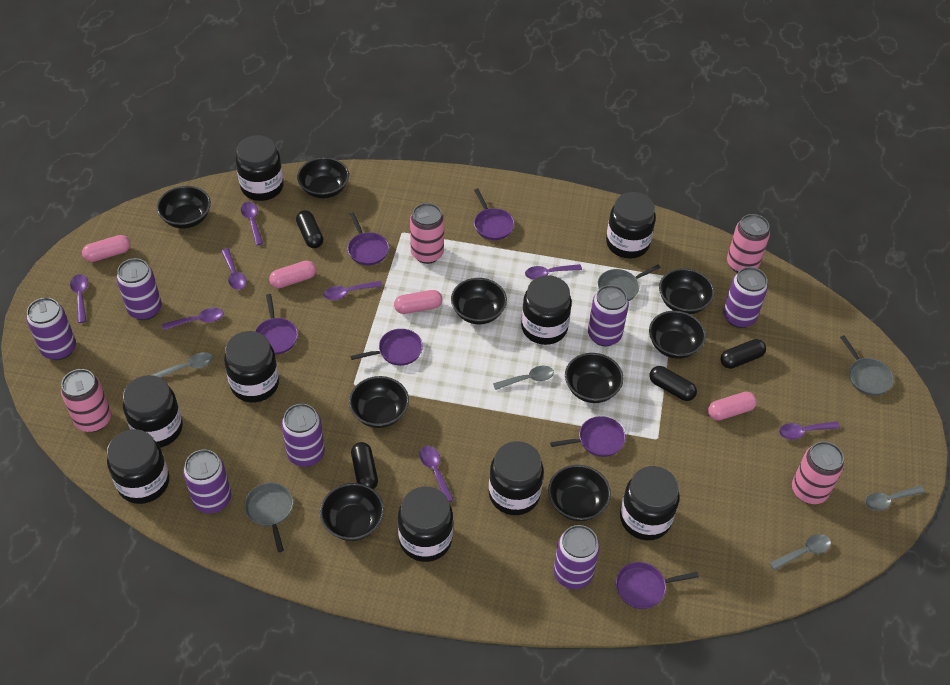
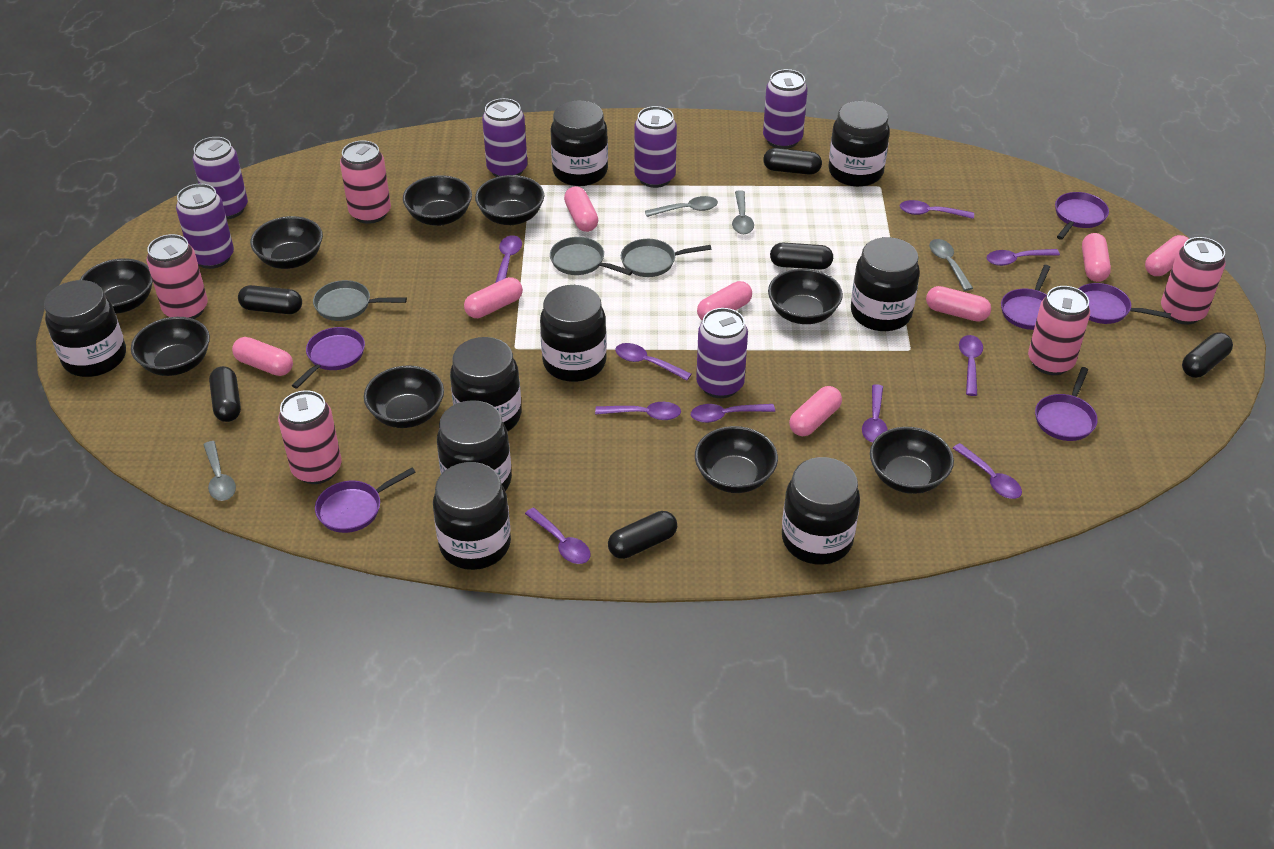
black capsule: [296,210,323,248] [351,442,378,489] [649,366,697,401] [720,339,766,369] = 4 -> [209,366,241,422] [238,285,302,314] [608,511,677,559] [763,148,822,175] [770,243,833,270] [1182,332,1233,378] = 6
pink can: [61,369,111,432] [410,203,444,264] [727,214,770,273] [792,441,844,504] = 4 -> [147,234,208,319] [278,390,342,484] [340,141,391,224] [1028,286,1090,375] [1161,237,1226,325] = 5
pink capsule: [82,235,130,262] [269,260,316,288] [394,290,443,314] [708,392,757,421] = 4 -> [232,337,293,376] [464,277,523,318] [564,186,598,232] [697,281,752,321] [789,386,842,436] [926,286,991,322] [1082,233,1111,282] [1145,235,1189,276] = 8
purple can: [26,298,76,360] [117,258,162,320] [183,449,231,513] [281,404,325,467] [554,525,600,589] [588,285,629,346] [723,267,768,328] = 7 -> [176,184,234,269] [193,137,248,219] [482,98,527,177] [634,106,677,188] [696,308,748,398] [763,69,808,149] = 6
purple spoon: [70,274,88,323] [162,308,224,330] [221,248,247,290] [241,202,263,245] [323,281,382,300] [420,446,454,502] [525,264,582,280] [779,421,840,440] = 8 -> [495,235,522,283] [525,508,591,564] [595,402,681,420] [615,343,692,380] [691,404,775,423] [862,384,888,442] [900,200,974,219] [953,443,1022,499] [959,335,983,396] [986,249,1060,266] = 10

